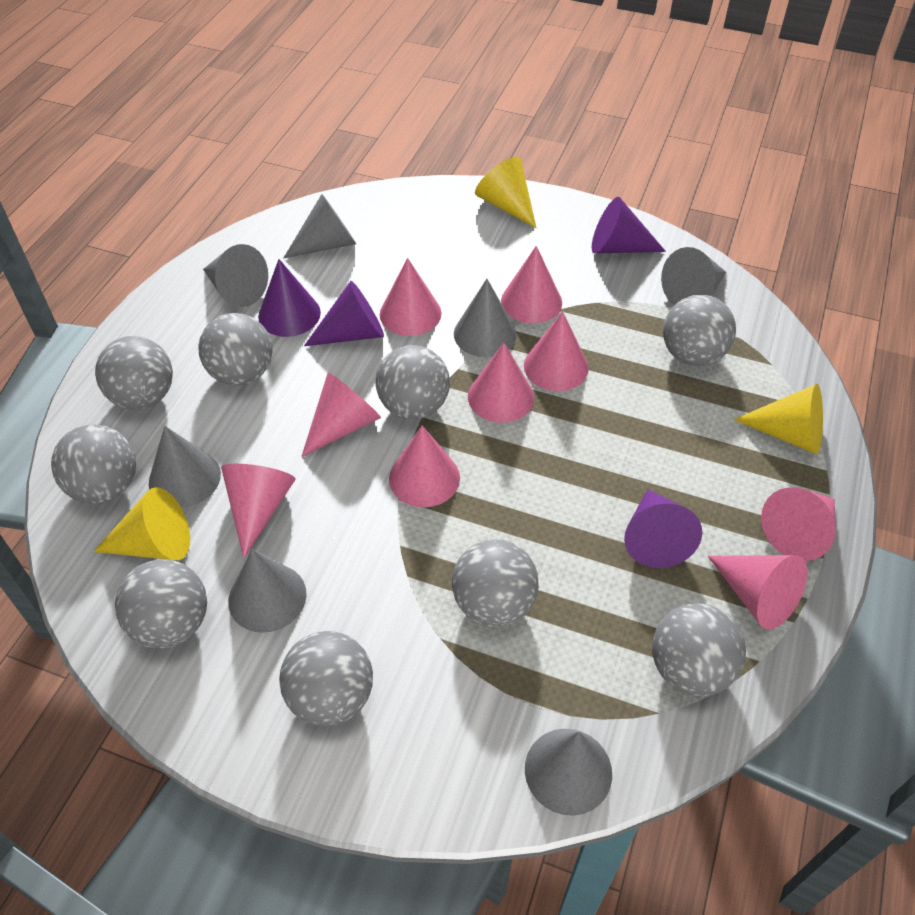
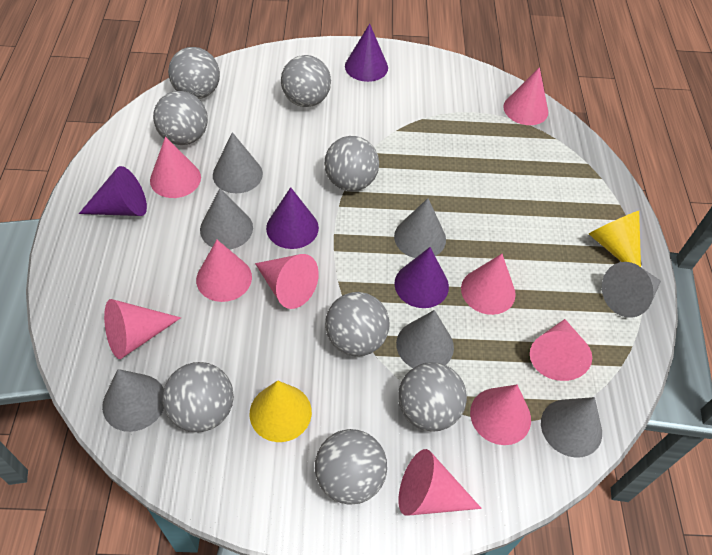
grey ball: [51,424,136,504] [95,336,173,410] [115,559,207,648] [198,313,272,385] [279,631,373,726] [376,345,450,419] [452,539,539,627] [652,603,746,696] [663,295,736,366] = 9 -> [153,91,208,145] [162,362,234,432] [168,47,220,99] [281,55,331,107] [315,429,387,505] [324,136,379,191] [325,292,389,356] [398,362,467,432] = 8
yellow cone: [93,487,190,560] [475,157,537,228] [734,384,823,454] = 3 -> [250,380,312,442] [589,211,641,267] = 2

